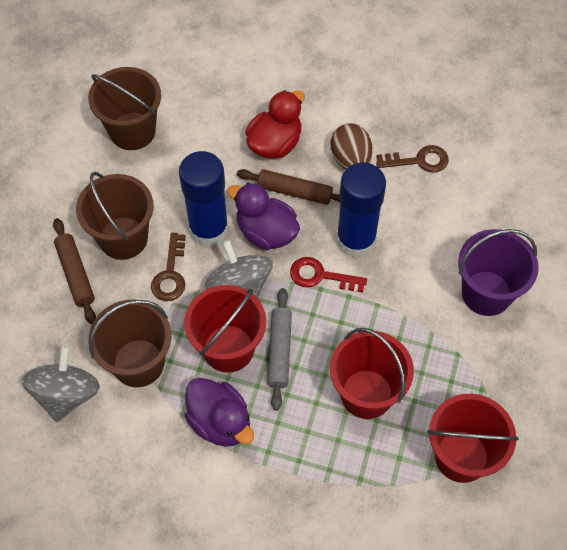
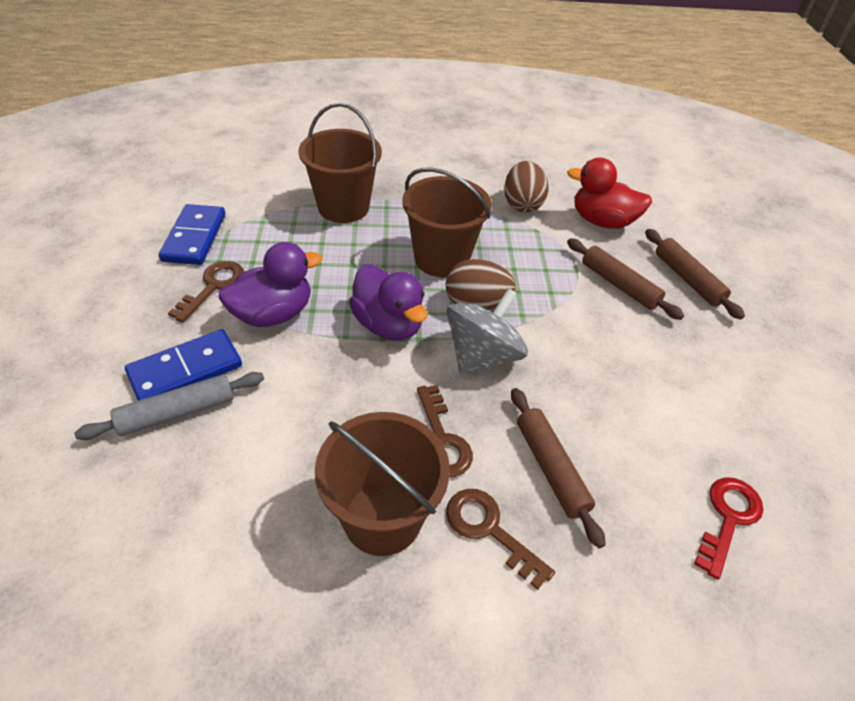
blue domino: none = 0 -> [125,329,242,401] [159,204,225,265] = 2
blue glue stick: [179,151,229,247] [336,162,386,258] = 2 -> none = 0
brown egg: [331,123,373,170] = 1 -> [446,259,516,310] [504,161,549,212] = 2
brown key: [151,233,186,301] [376,145,449,173] = 2 -> [168,261,244,323] [417,385,473,477] [446,489,555,590] = 3
brown rolling pin: [53,218,96,324] [237,169,341,205] = 2 -> [511,388,606,548] [567,238,684,320] [645,229,745,320] = 3
grey spinning top: [22,346,100,422] [205,240,273,298] = 2 -> [447,288,528,374] = 1
purple bucket: [458,229,539,316] = 1 -> none = 0
red bucket: [184,285,266,373] [330,328,414,419] [427,394,519,483] = 3 -> none = 0

